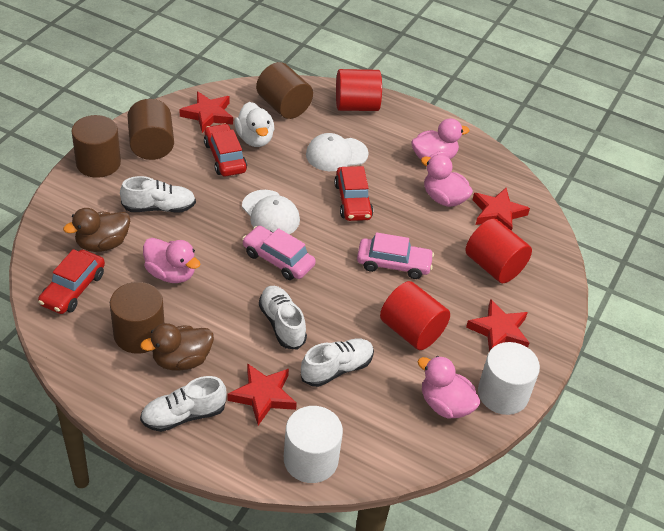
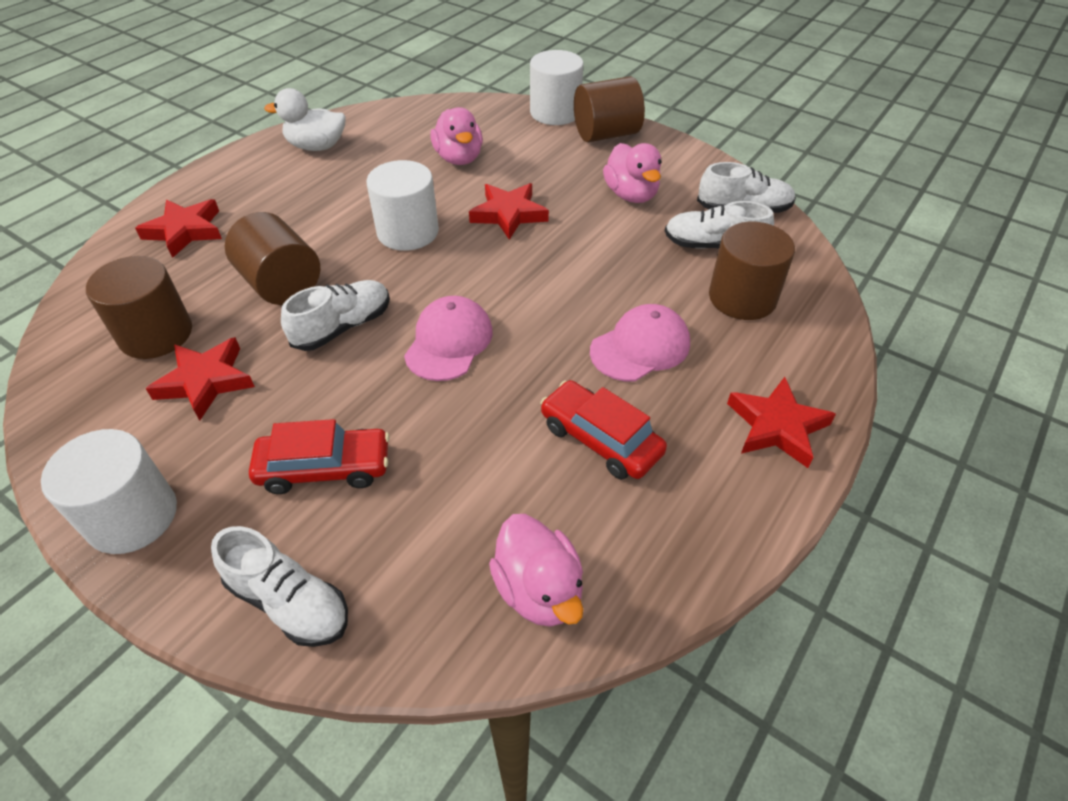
brown duck: [63,208,130,252] [140,323,214,371] = 2 -> none = 0
pink cap: none = 0 -> [404,296,493,381] [590,304,690,382] = 2
pink car: [242,226,316,280] [357,232,434,279] = 2 -> none = 0
pink duck: [143,238,200,283] [411,118,469,159] [418,356,481,419] [421,154,473,207] = 4 -> [430,107,483,165] [489,514,584,627] [603,143,661,203] = 3
red car: [38,249,105,314] [204,124,247,176] [334,166,373,221] = 3 -> [249,419,390,494] [540,380,667,480] = 2
red cylinder: [336,69,382,111] [380,281,450,350] [466,219,532,283] = 3 -> none = 0
white cap: [242,190,300,234] [306,133,369,171] = 2 -> none = 0
white cylinder: [284,406,343,483] [478,342,540,415] = 2 -> [41,429,177,554] [366,160,439,251] [530,50,583,125] = 3

